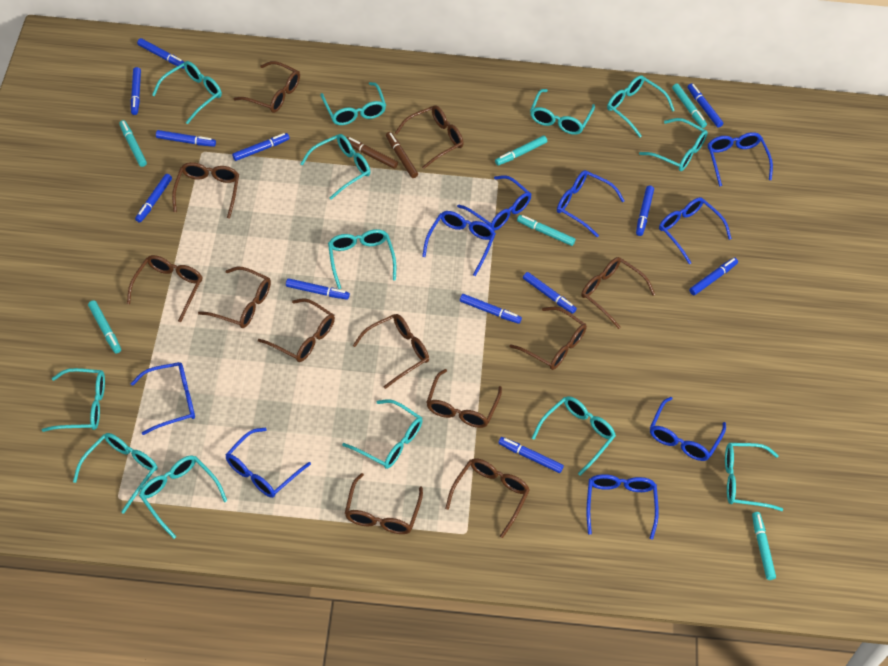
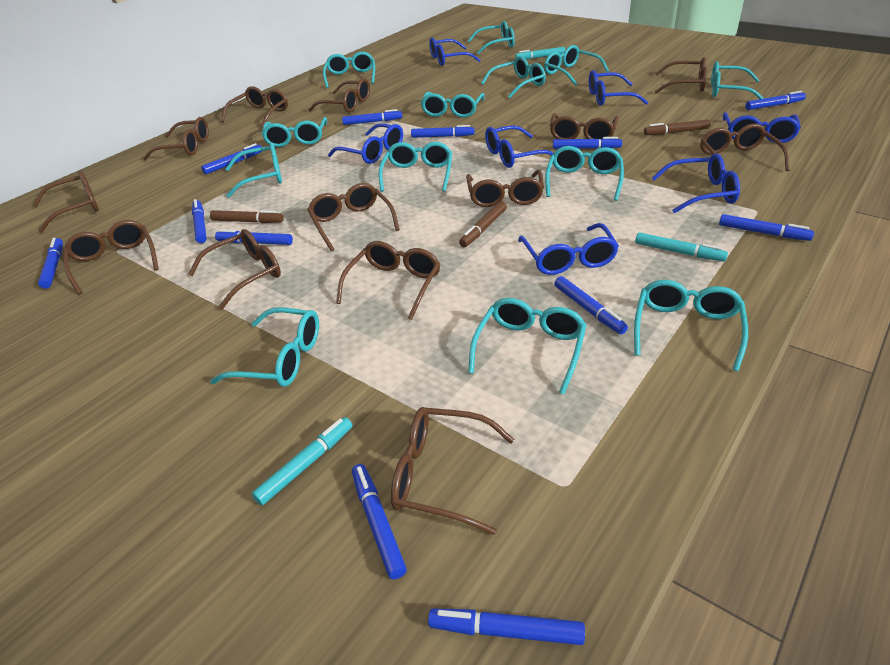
blue glasses: [130,362,195,435] [225,428,311,498] [422,211,496,276] [457,175,531,231] [557,170,625,237] [587,474,659,540] [650,397,726,461] [659,197,732,264] [708,132,773,187] = 9 -> [328,123,403,164] [429,37,480,66] [485,125,554,168] [518,223,619,275] [589,70,649,106] [652,154,740,213] [723,112,801,143] = 7
brown glasses: [127,255,203,322] [172,162,239,219] [198,267,271,328] [234,61,300,113] [258,298,335,362] [345,473,423,534] [353,314,429,389] [395,105,464,169] [426,369,502,428] [445,458,530,538] [509,307,587,370] [581,257,655,329] = 12 -> [33,171,99,233] [63,220,159,295] [143,117,209,161] [188,229,281,310] [221,86,288,129] [307,183,400,252] [309,78,370,112] [336,241,440,320] [391,407,515,535] [466,170,544,207] [550,113,619,139] [655,57,707,93] [700,124,790,171] = 13
brown marker: [346,137,398,169] [386,132,418,178] = 2 -> [210,210,284,223] [459,201,507,247] [644,119,711,135] = 3
turquoise marker: [88,300,121,353] [119,120,147,167] [495,136,547,166] [517,215,576,246] [672,84,707,128] [752,512,776,580] = 6 -> [252,417,352,506] [515,47,565,59] [635,232,728,262] = 3

